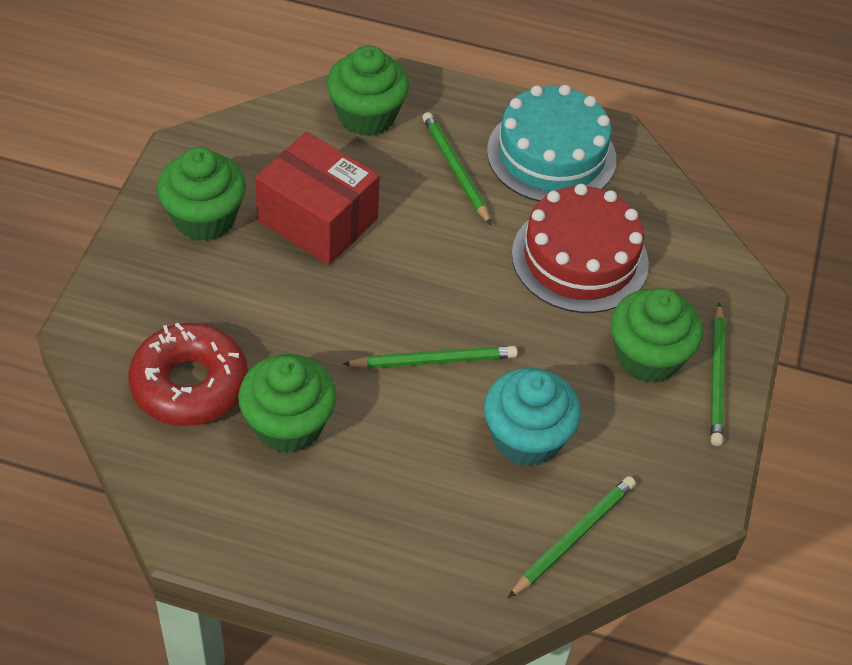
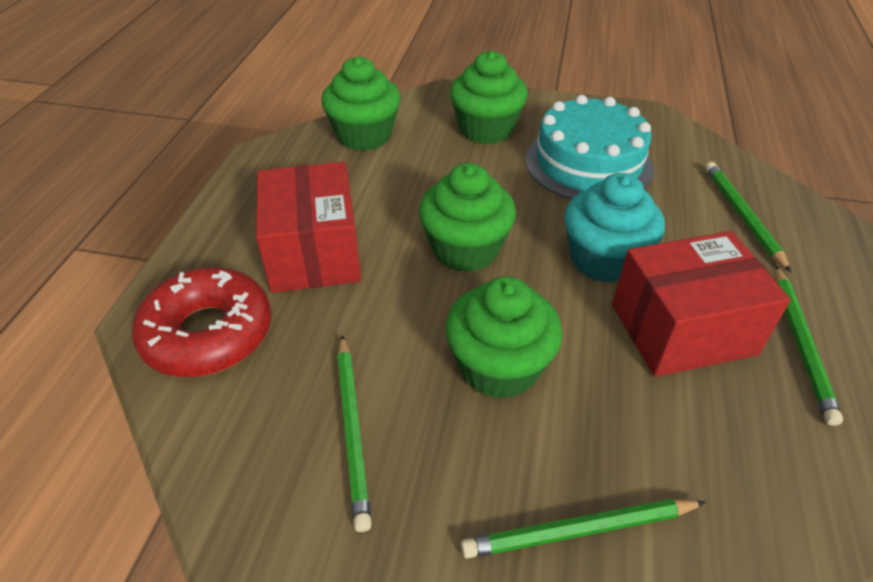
red box: [255,132,380,265] = 1 -> [256,162,361,293] [612,231,791,377] = 2
red cake: [512,184,649,313] = 1 -> none = 0

